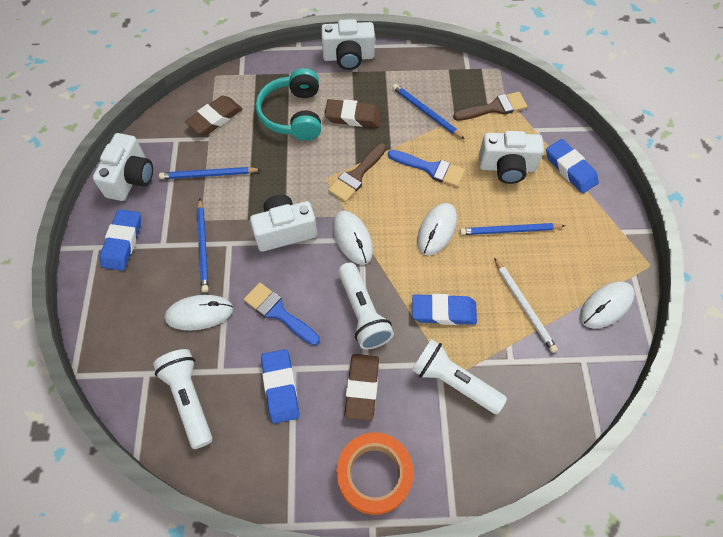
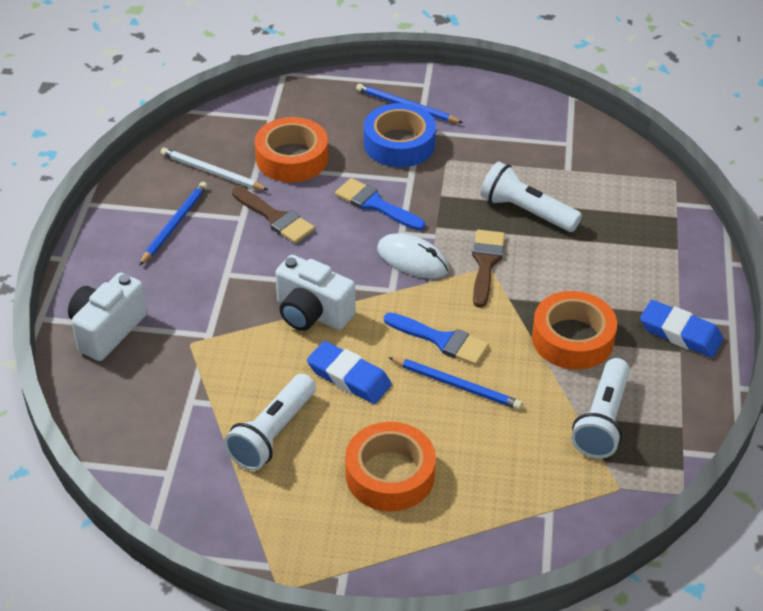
blue eraser: [100,209,141,271] [261,349,299,424] [412,294,477,325] [546,139,599,193] = 4 -> [307,341,392,404] [640,300,723,358] = 2
blue pencil: [159,167,262,179] [197,199,209,292] [392,84,465,139] [460,223,565,235] = 4 -> [139,182,207,266] [356,83,463,123] [388,357,522,410] = 3
blue tape: none = 0 -> [364,103,436,167] = 1
brown eraser: [185,96,242,135] [324,99,382,127] [344,354,379,421] = 3 -> none = 0
orange tape: [336,432,414,515] = 1 -> [255,117,328,182] [345,422,436,512] [532,291,617,370] = 3
turquoise headphones: [255,68,321,141] = 1 -> none = 0
white camera: [93,133,153,201] [250,195,317,252] [321,19,375,70] [479,131,544,184] = 4 -> [68,273,147,361] [275,255,356,331] = 2
white mouse: [164,295,233,330] [333,211,373,265] [417,203,457,256] [580,281,635,328] = 4 -> [377,233,449,278] = 1

